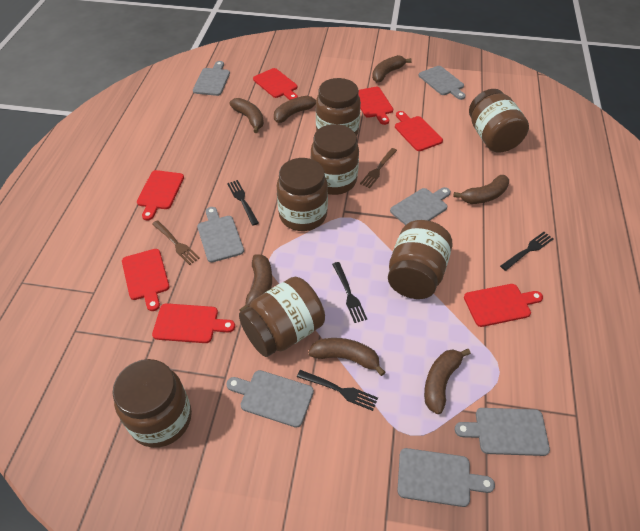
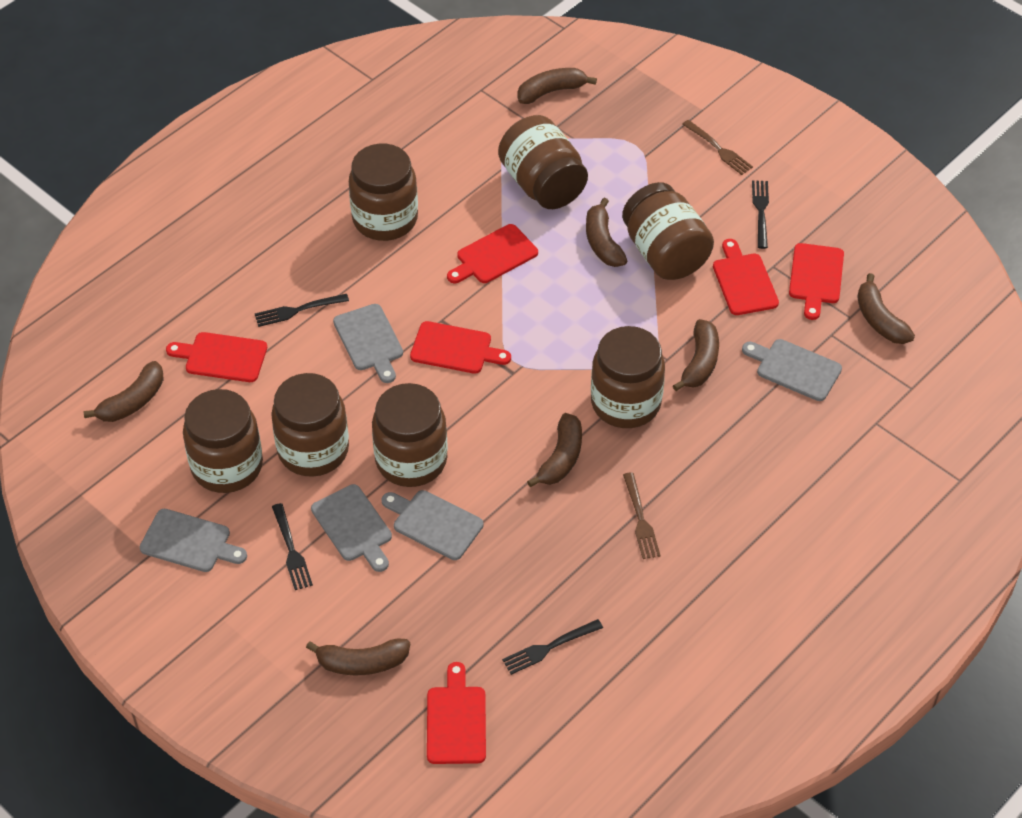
grey cutting board: [193,61,230,96] [197,207,244,262] [226,370,314,428] [390,187,451,225] [397,448,495,507] [419,66,466,100] [455,408,550,456] = 7 -> [140,509,247,572] [311,484,392,572] [333,304,403,383] [382,490,483,560] [742,339,842,401] = 5
red cutting board: [122,249,169,311] [137,170,184,220] [152,303,235,343] [253,68,298,100] [359,87,393,125] [395,111,443,151] [464,284,543,327] = 7 -> [166,332,267,382] [410,321,511,374] [427,662,486,764] [447,224,538,283] [713,239,779,315] [789,243,844,320] = 6

